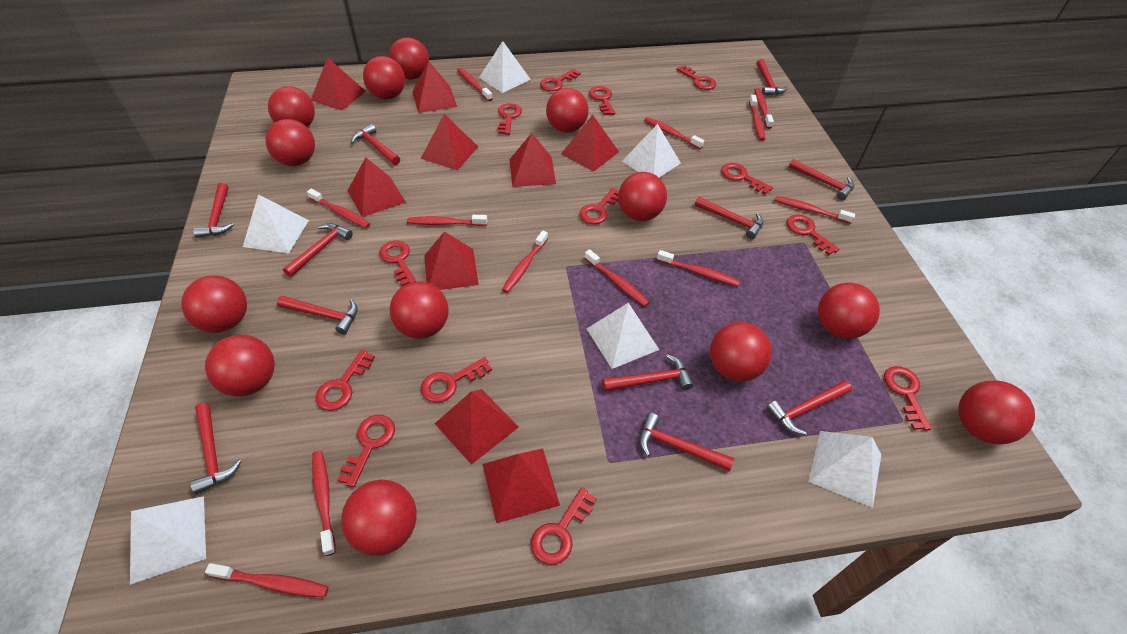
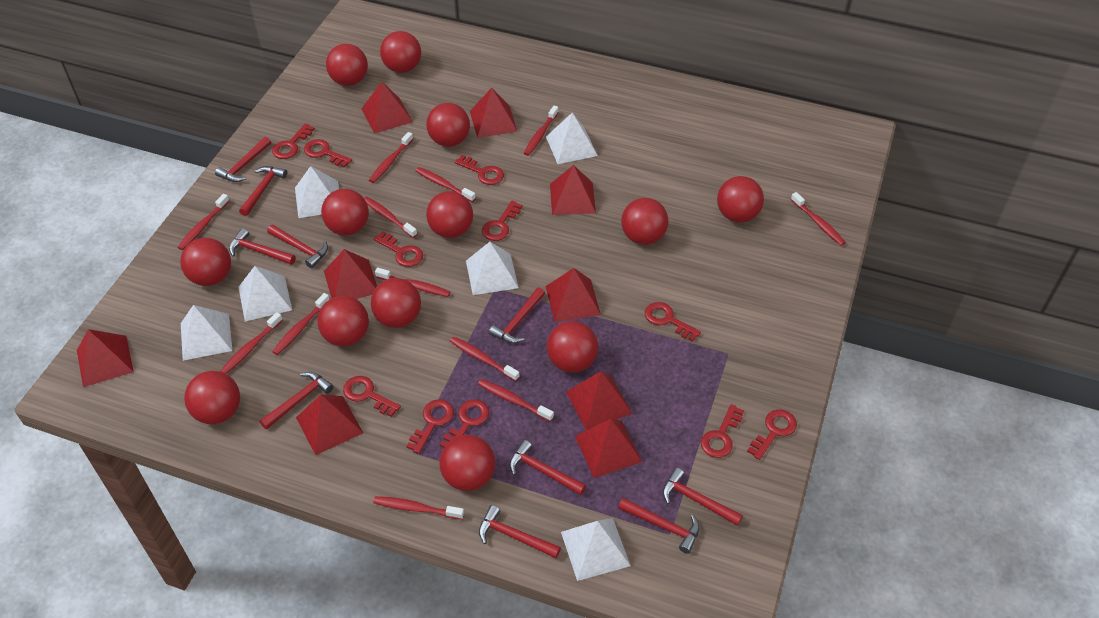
red hammer: [190,403,241,494] [193,183,233,238] [277,296,358,334] [283,223,353,277] [351,124,400,165] [602,354,693,392] [639,413,734,471] [695,197,763,239] [757,59,788,95] [767,380,852,435] [789,159,854,200] = 11 -> [215,137,271,182] [229,228,296,265] [239,166,287,216] [260,372,334,430] [267,225,328,268] [479,505,561,558] [489,287,545,343] [509,440,586,495] [618,498,700,554] [663,468,743,526] = 10
red key: [315,350,375,411] [337,415,395,487] [379,241,416,286] [421,357,492,403] [498,103,522,135] [531,488,597,565] [540,69,581,91] [579,188,619,224] [589,86,615,115] [676,65,716,90] [721,163,773,195] [786,215,839,255] [884,366,932,431] = 13 -> [272,123,315,159] [304,139,352,168] [343,376,401,417] [373,231,423,267] [406,399,454,454] [440,400,489,447] [455,155,504,185] [482,201,522,241] [645,302,701,341] [701,404,744,458] [747,409,797,460] = 11

